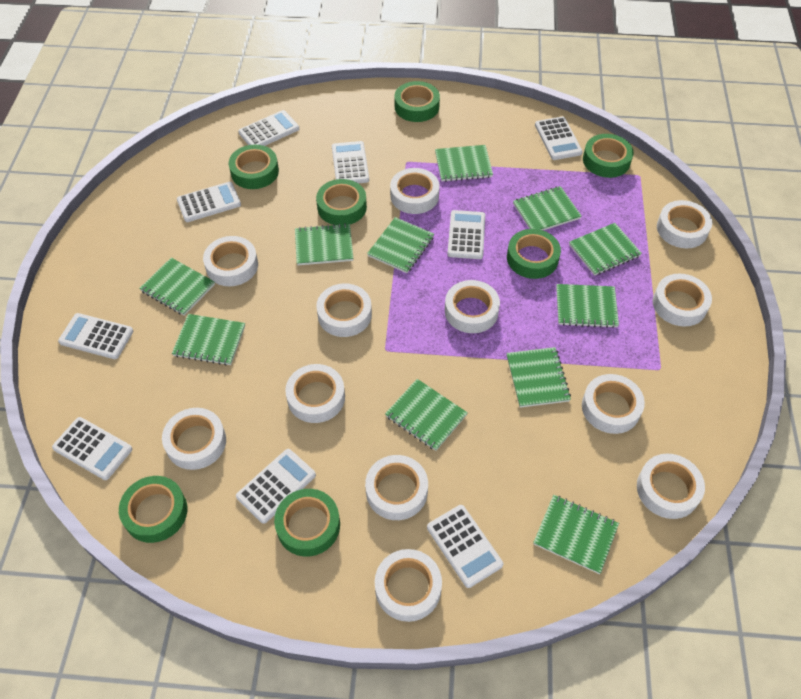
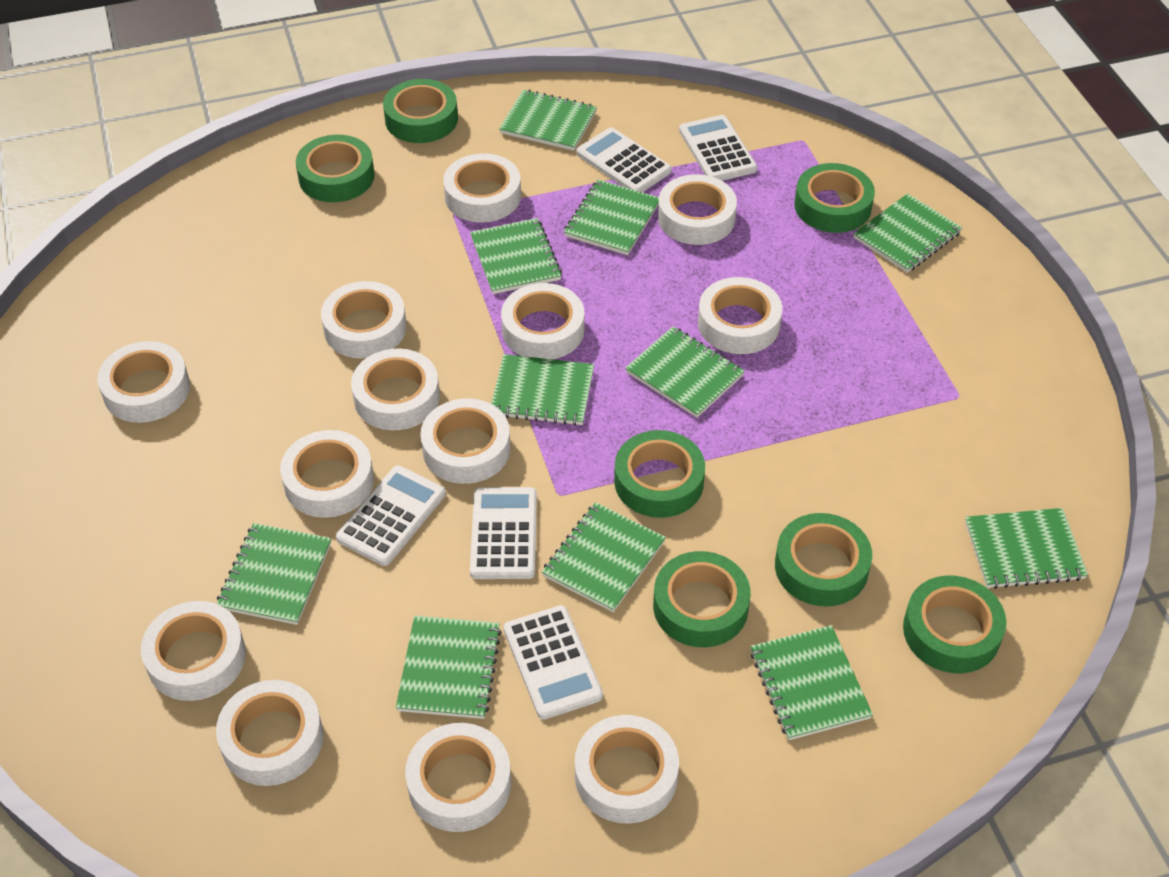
white calculator: [52,417,132,480] [58,313,133,359] [177,182,241,222] [236,449,316,524] [238,110,299,146] [332,141,369,183] [427,505,503,588] [447,210,485,259] [535,117,583,160] = 9 -> [336,465,446,566] [470,487,537,579] [504,605,603,720] [576,127,672,192] [679,115,757,181] = 5
white tape: [162,408,226,470] [203,236,258,286] [285,364,345,423] [316,283,372,337] [365,455,428,520] [375,549,442,622] [390,168,440,214] [445,280,500,333] [582,374,645,434] [637,454,705,519] [653,274,712,327] [657,200,712,248] = 12 -> [97,341,190,423] [141,601,246,701] [216,680,323,786] [280,430,374,518] [321,281,407,359] [351,349,440,430] [405,723,511,832] [420,398,511,484] [443,153,521,223] [501,283,585,359] [575,715,679,823] [658,174,737,245] [698,277,783,354] = 13

